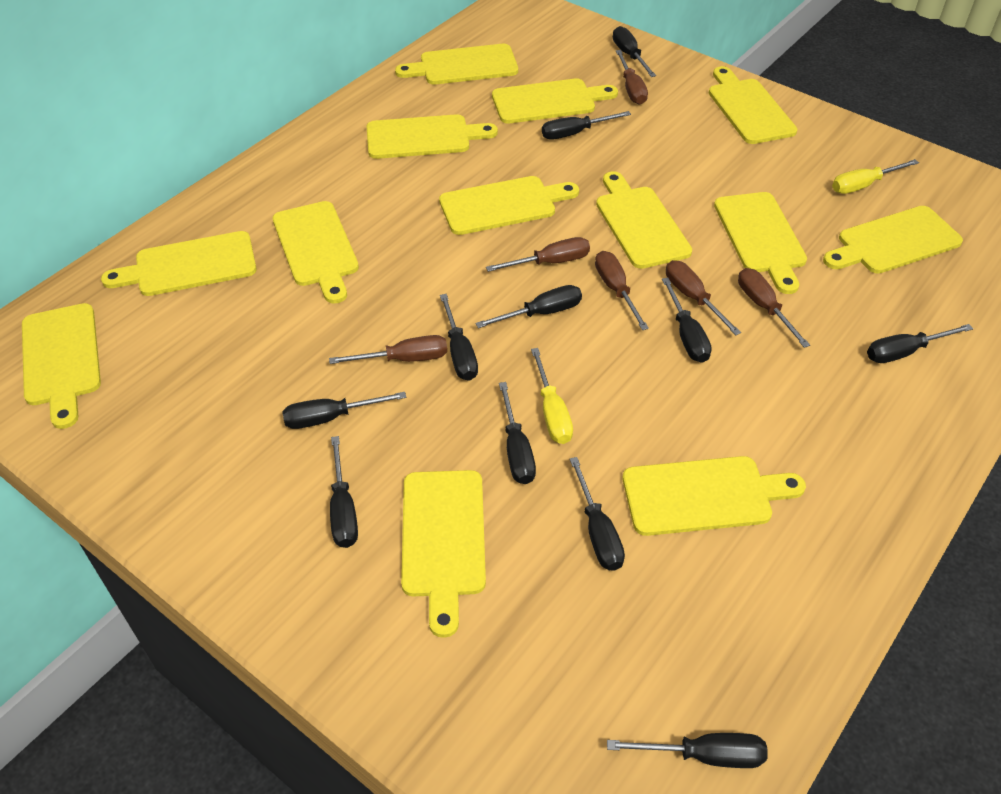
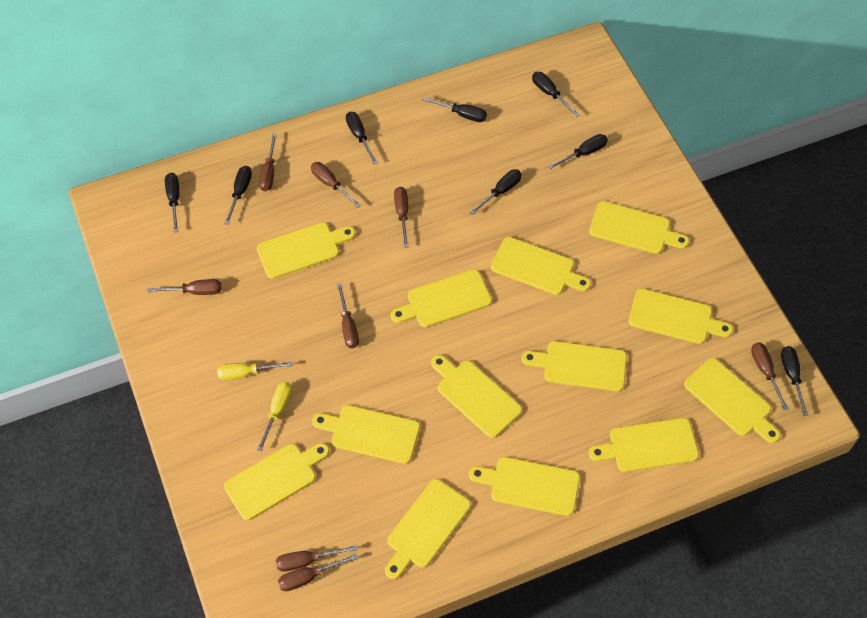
black screwdriver: [282,392,406,429] [330,436,358,548] [440,294,478,381] [476,285,582,328] [499,382,536,484] [542,111,631,140] [570,457,625,571] [607,733,767,768] [613,26,656,77] [662,278,712,363] [867,324,973,363] = 11 -> [165,173,179,232] [224,166,252,225] [346,112,378,164] [422,97,487,122] [470,169,522,215] [532,72,580,117] [548,134,608,169] [781,346,808,416] = 8
brown screwdriver: [329,335,447,364] [486,237,590,272] [595,251,649,330] [616,50,648,105] [666,260,741,336] [738,268,810,348] = 6 -> [148,279,221,295] [259,133,277,191] [276,545,358,572] [278,554,358,591] [311,162,361,207] [337,283,359,348] [394,187,409,248] [751,342,789,410] = 8

